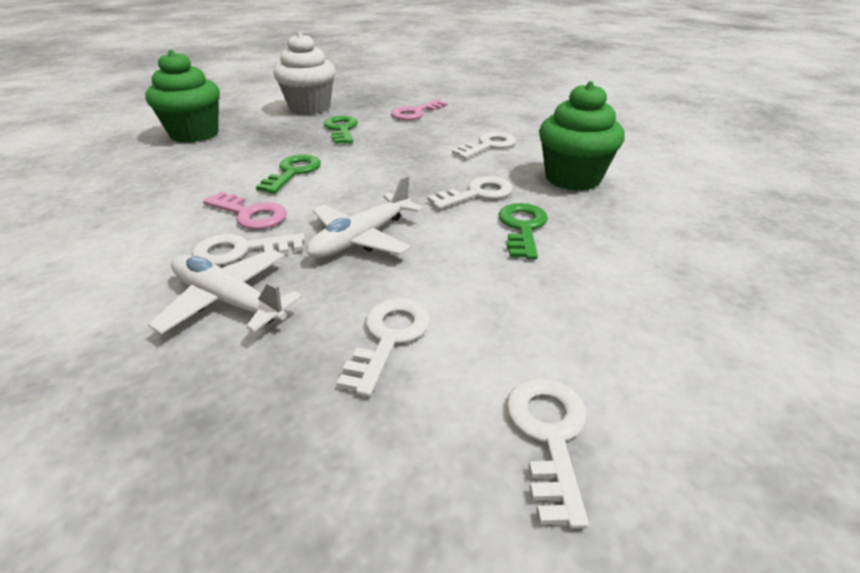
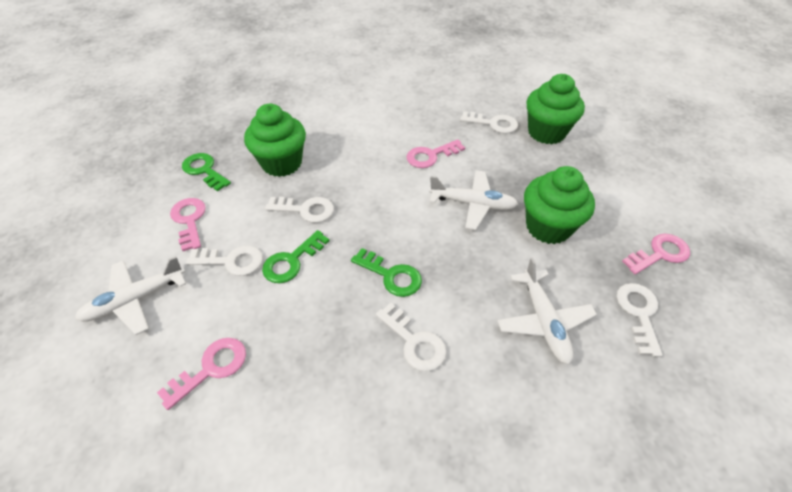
green cupcake: [145,50,220,143] [539,81,625,191] = 2 -> [244,104,306,177] [524,166,595,244] [527,74,585,144] = 3
pink key: [203,192,287,229] [391,100,447,120] = 2 -> [157,338,246,410] [170,198,206,251] [407,139,465,168] [622,234,690,275] = 4
white cupcake: [273,32,336,115] = 1 -> none = 0
white plane: [148,249,302,334] [307,175,423,258] = 2 -> [75,256,186,335] [429,170,519,230] [497,258,597,365] = 3

